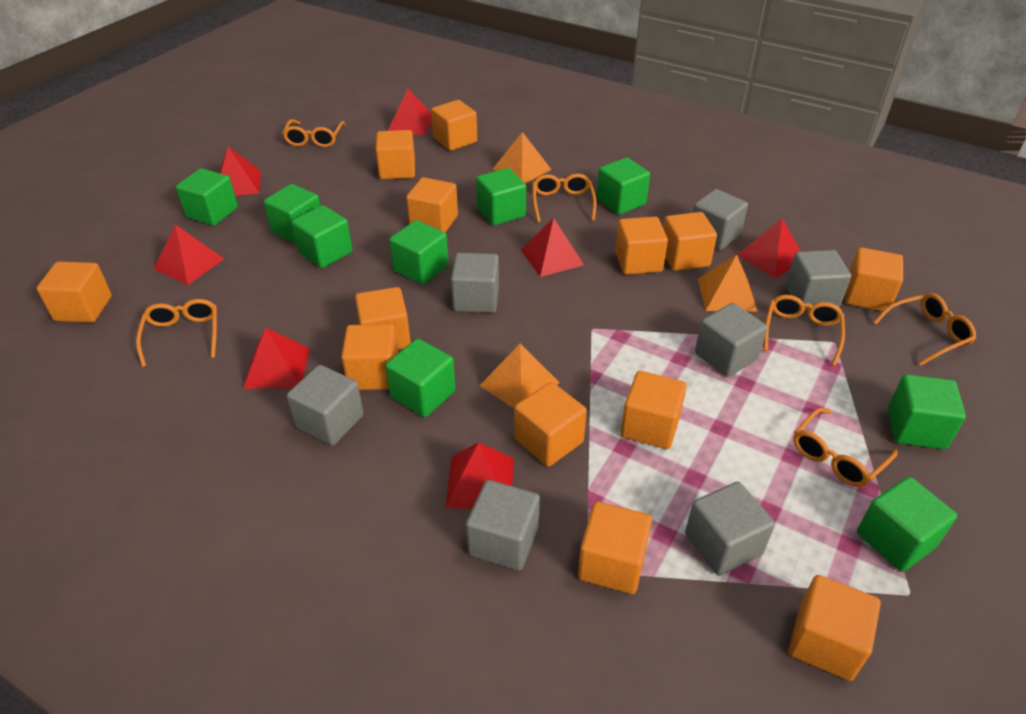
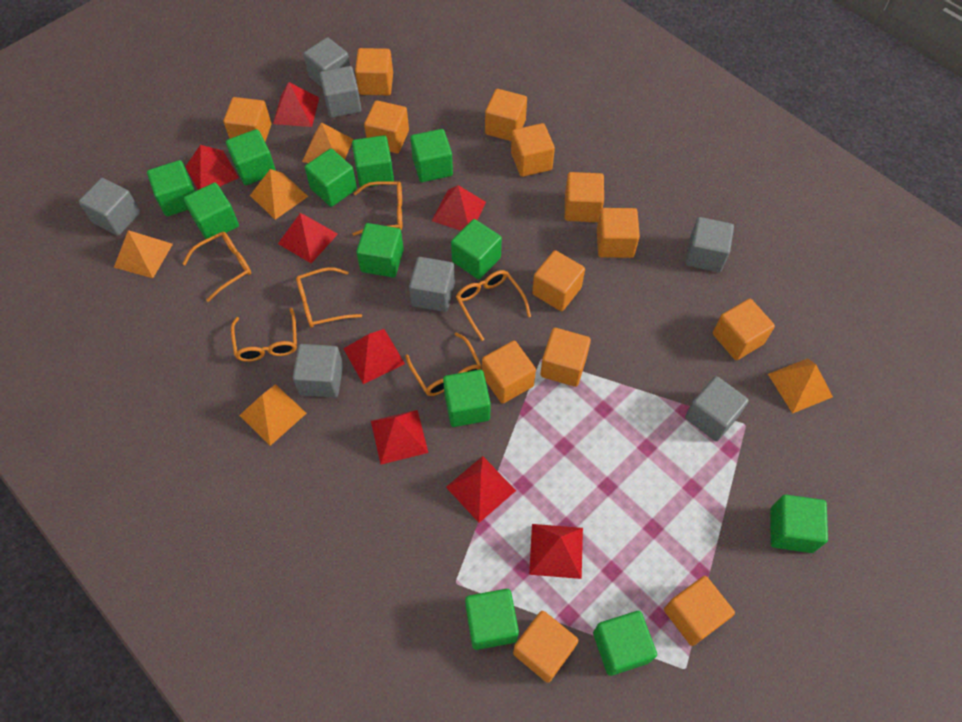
green cube: [176,168,238,226] [264,184,320,244] [291,205,352,268] [385,338,456,417] [389,220,449,285] [476,168,526,226] [596,157,650,215] [857,476,957,572] [888,374,966,449] = 9 -> [147,160,195,216] [184,183,239,239] [226,129,276,185] [305,149,357,207] [352,135,394,187] [356,223,404,277] [410,129,453,182] [443,370,491,427] [451,219,502,279] [465,589,519,650] [593,611,657,676] [770,495,828,553] = 12
orange pyramid: [480,344,560,409] [493,132,552,183] [698,255,757,311] = 3 -> [114,230,173,278] [239,384,307,446] [250,169,308,220] [302,122,353,163] [768,358,833,414] = 5
red pyramid: [154,225,224,285] [219,147,261,196] [243,327,310,389] [388,89,432,135] [445,442,514,509] [521,218,584,277] [737,219,801,279] = 7 -> [185,145,239,190] [273,82,319,127] [278,213,338,263] [343,329,405,384] [371,410,428,465] [432,185,486,231] [446,456,516,523] [529,524,583,579] = 8

